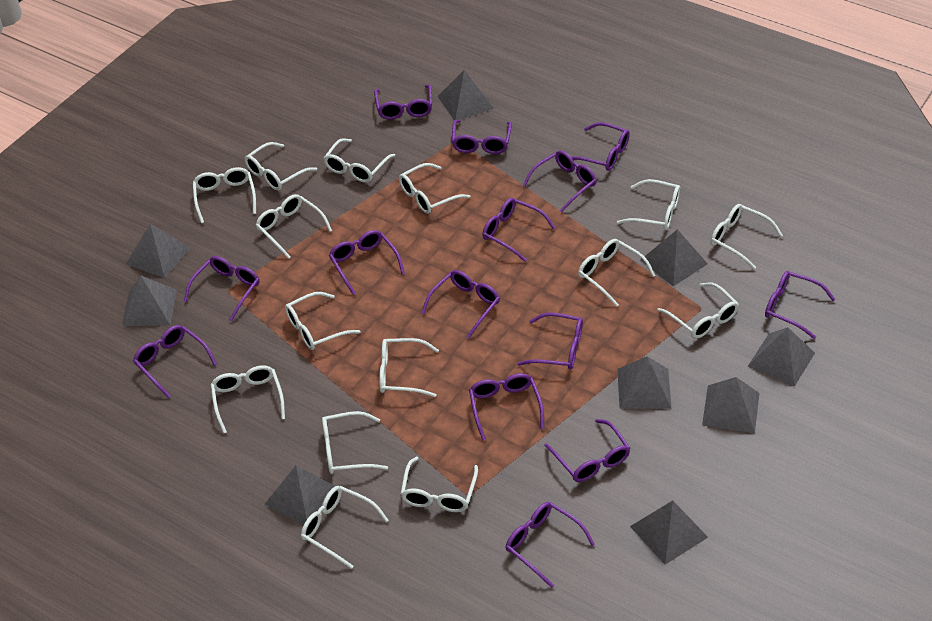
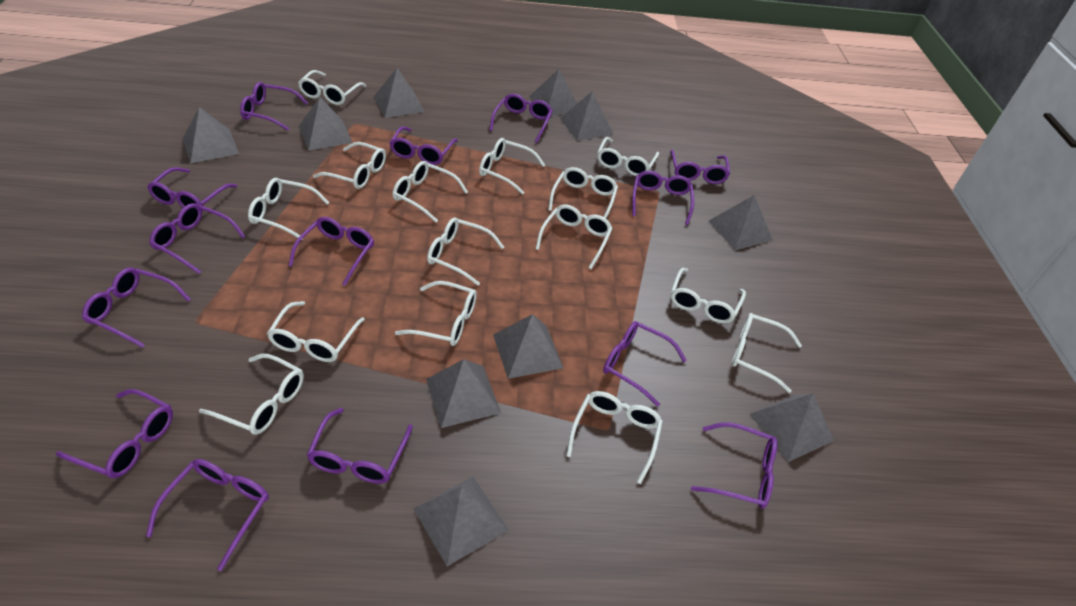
grey pyramid: [122,276,177,326] [126,224,191,278] [264,466,335,525] [437,70,494,121] [617,357,672,409] [630,500,708,565] [641,229,707,287] [702,377,759,433] [747,327,815,387] = 9 -> [183,107,239,163] [299,97,353,150] [374,68,425,118] [413,477,509,566] [426,359,501,428] [493,314,563,379] [529,69,577,116] [560,91,613,141] [709,195,773,250] [750,393,834,462] = 10

